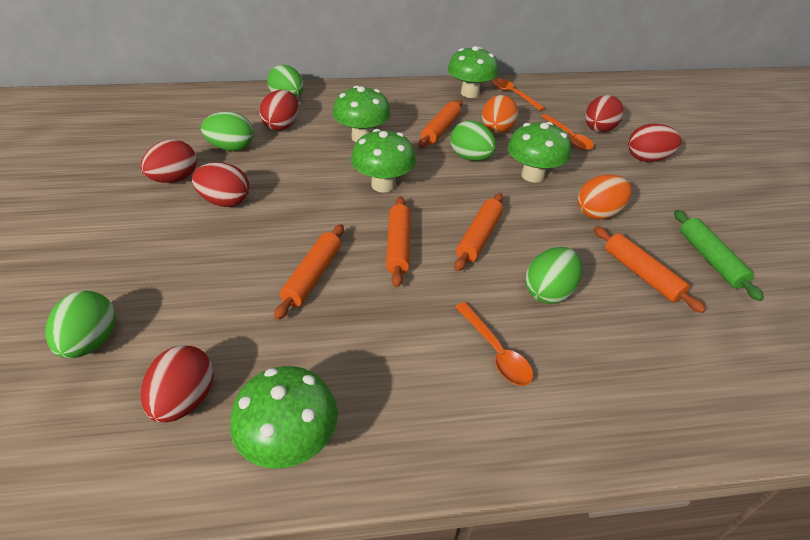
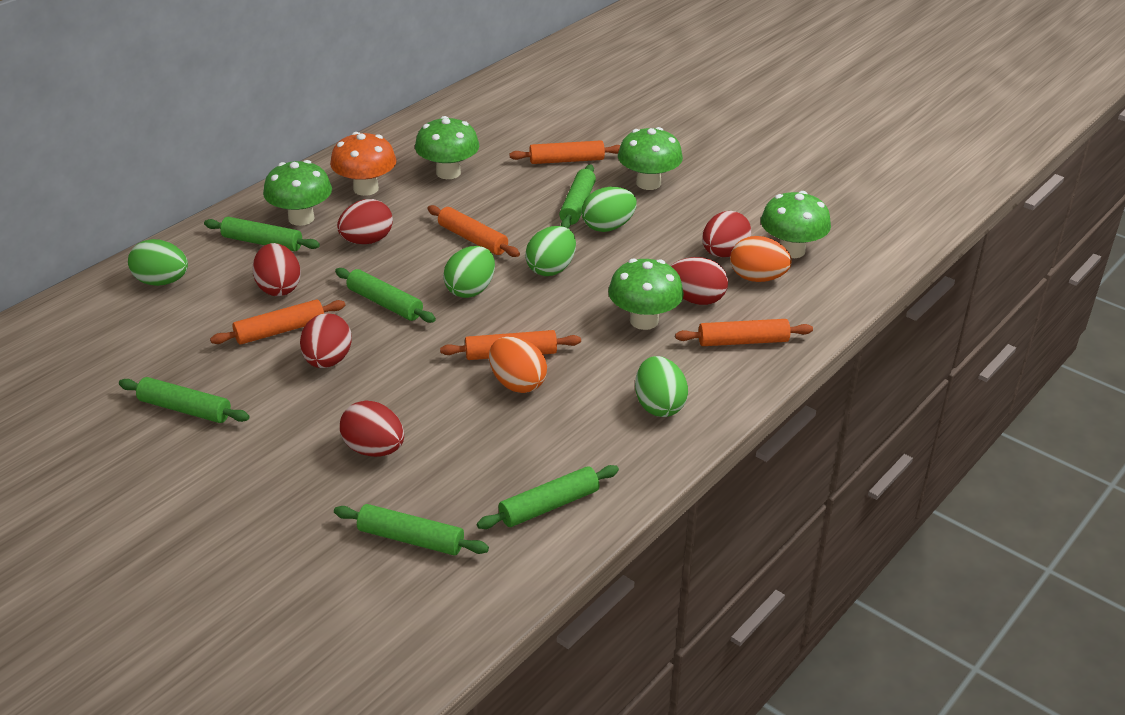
green rolling pin: [674,210,764,301] = 1 -> [119,377,250,423] [204,217,320,251] [334,504,489,555] [335,268,436,323] [477,465,619,529] [559,164,596,229] = 6
orange mushroom: none = 0 -> [330,132,396,196] = 1
orange spoon: [455,302,533,386] [492,79,545,111] [541,114,594,150] = 3 -> none = 0

